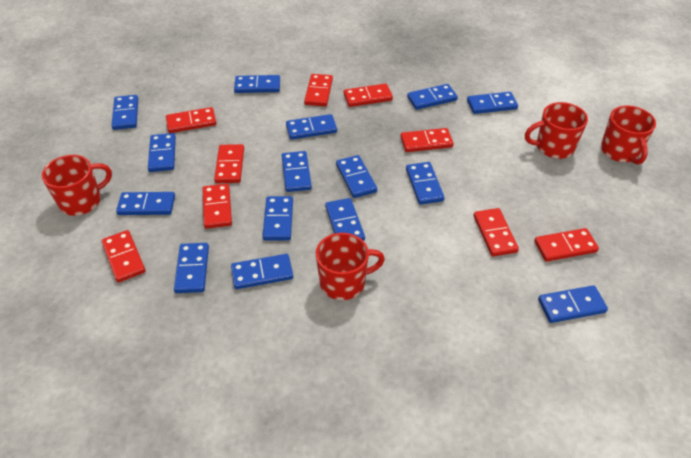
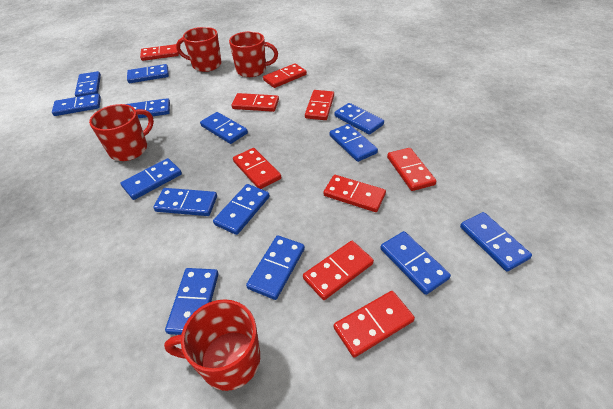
blue domino: [111,95,138,130] [116,192,175,215] [148,133,176,172] [174,243,209,293] [231,254,293,289] [234,75,280,93] [263,196,293,241] [282,151,312,192] [286,114,337,140] [325,198,365,241] [336,155,377,198] [406,162,444,205] [407,84,458,110] [467,92,518,114] [538,285,608,323] = 15 -> [52,93,101,116] [75,71,101,97] [121,158,182,200] [126,98,170,118] [127,64,169,83] [153,188,217,216] [165,268,219,335] [200,112,248,144] [213,184,270,235] [246,235,305,300] [330,124,378,162] [334,103,384,135] [380,231,451,295] [460,212,532,271] = 14

